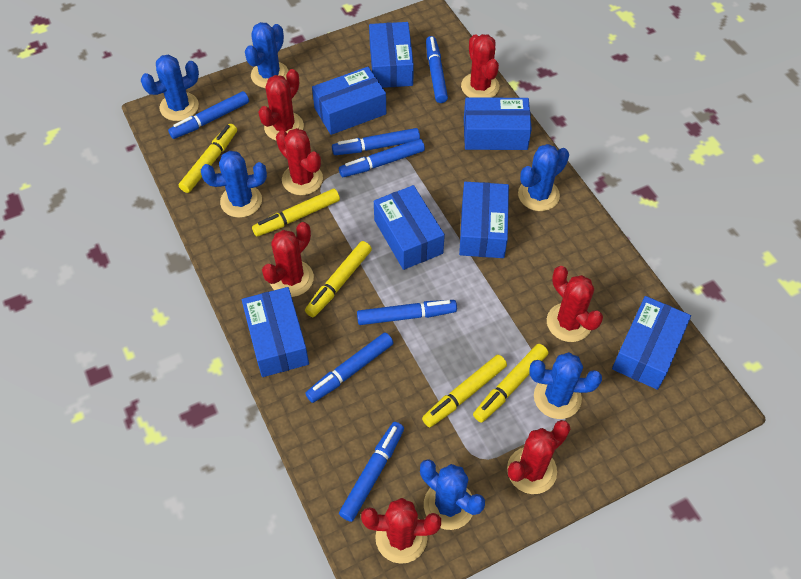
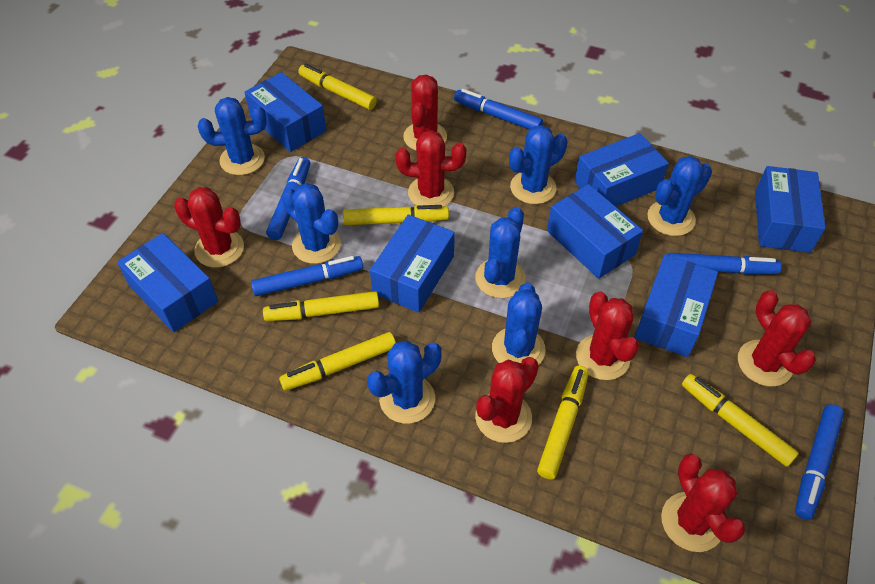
blue cactus: [141,54,199,121] [201,151,267,218] [245,22,288,88] [420,459,485,530] [518,144,569,211] [529,352,602,419] = 6 -> [198,97,267,175] [282,183,341,264] [367,341,442,424] [476,207,526,298] [492,283,545,365] [509,125,567,204] [647,156,712,236] = 7
blue marker: [168,91,249,139] [305,333,393,403] [332,128,420,155] [339,139,425,177] [339,422,404,522] [357,300,457,325] [426,36,448,103] = 7 -> [251,256,363,296] [266,157,310,240] [454,89,543,130] [668,253,782,275] [795,404,844,520] = 5
yellow marker: [179,124,237,193] [252,189,340,237] [305,241,372,317] [422,355,507,427] [473,344,548,423] = 5 -> [263,291,379,321] [279,332,396,391] [298,64,377,110] [343,205,449,225] [537,366,589,479] [682,374,799,467] = 6

